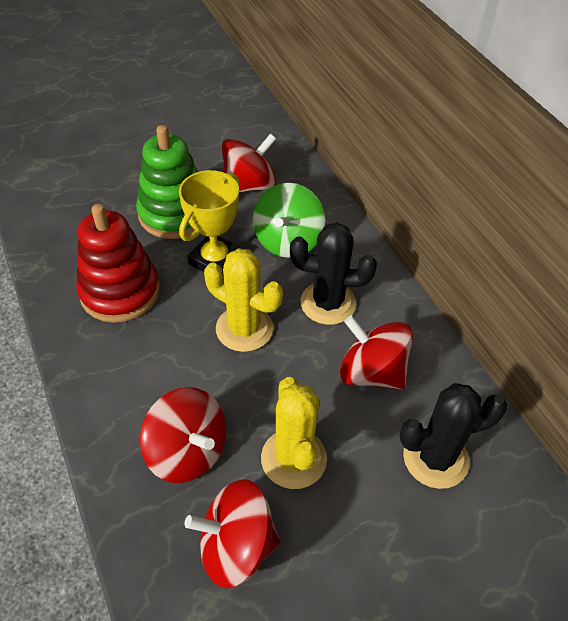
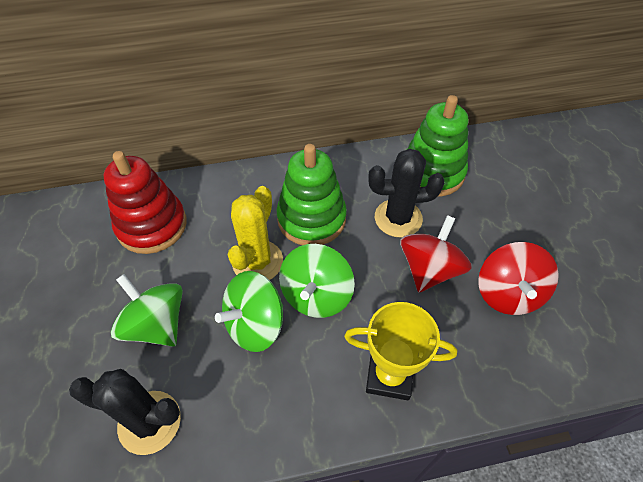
green spinning top: [253,183,325,258] = 1 -> [111,274,183,347] [215,271,283,352] [279,244,355,318] = 3
green stacking toy: [136,125,198,239] = 1 -> [277,144,347,245] [407,95,468,197] = 2
red spinning top: [140,387,226,483] [185,479,280,588] [222,133,277,193] [340,315,413,390] = 4 -> [400,215,472,292] [478,242,559,315] = 2
yellow cactus: [204,248,283,352] [261,377,327,489] = 2 -> [228,186,283,280] = 1

